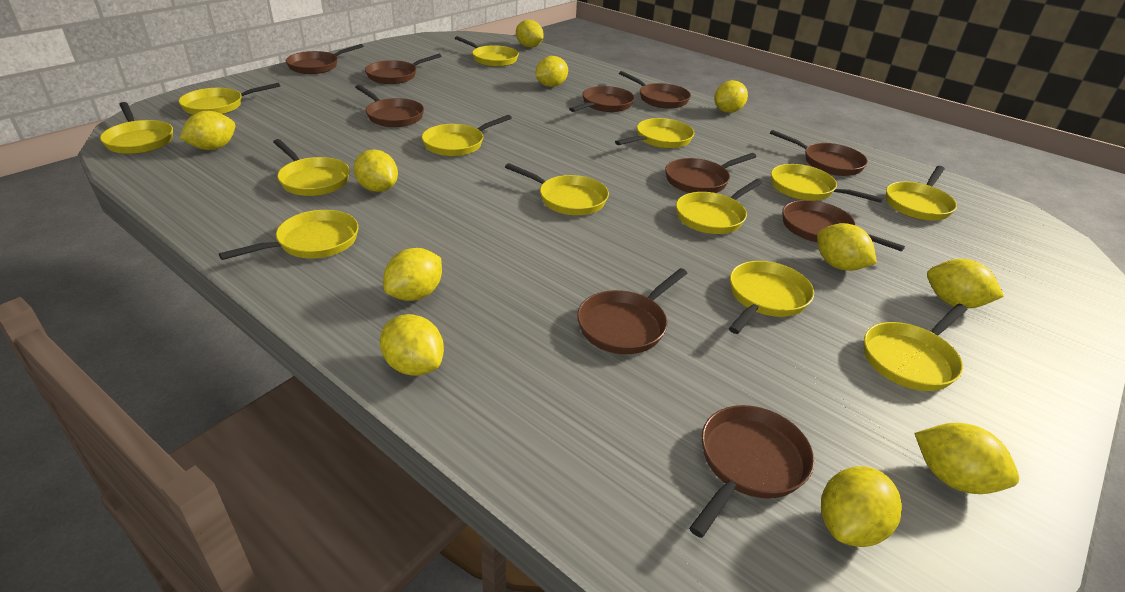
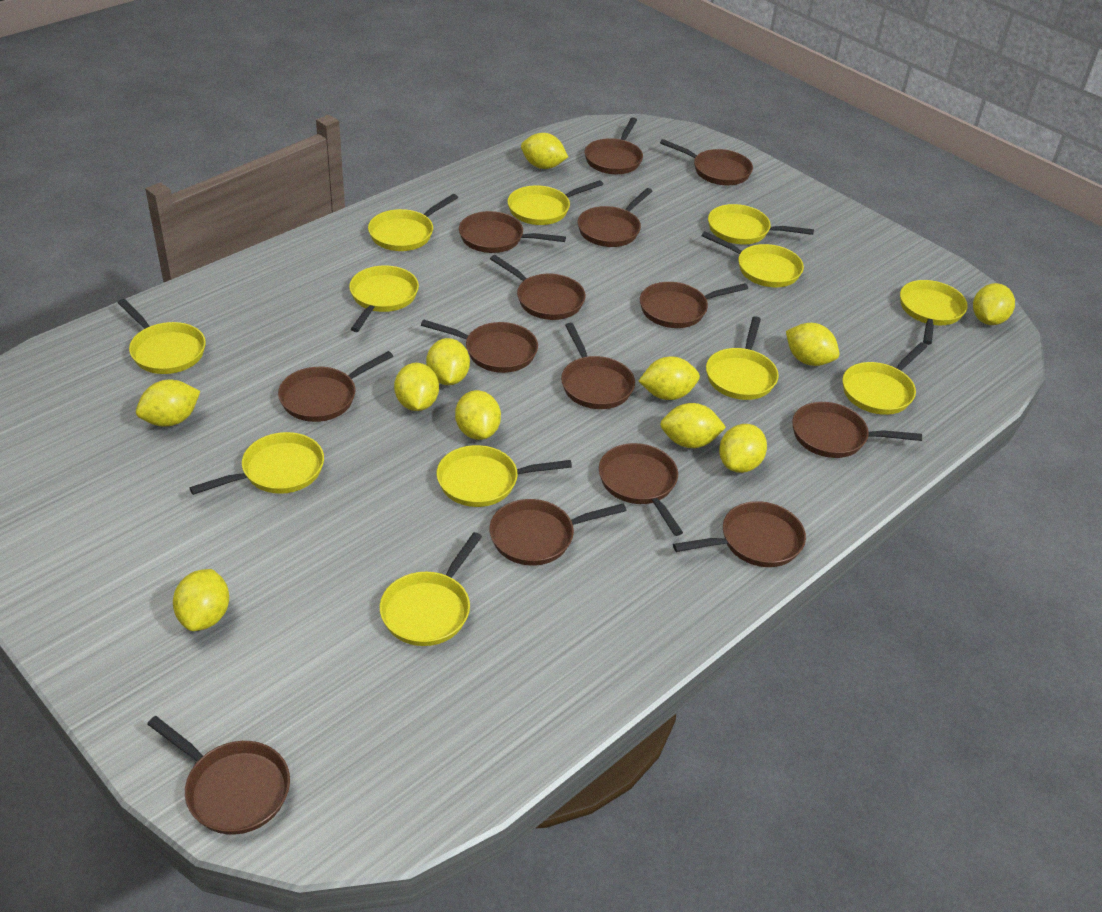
brown pan: [286,44,364,74] [355,85,424,127] [365,54,442,84] [569,86,635,112] [577,268,687,354] [619,71,691,109] [665,153,757,193] [689,405,815,538] [770,130,868,176] [782,200,905,251] = 10 -> [147,716,290,835] [278,351,393,422] [421,320,538,373] [459,211,566,253] [489,499,626,566] [490,255,586,320] [561,323,635,409] [578,188,652,247] [584,118,643,174] [599,443,683,536] [640,282,748,328] [660,139,753,185] [673,501,806,567] [792,402,922,458] = 14
yellow pan: [100,102,173,154] [178,83,280,115] [219,210,359,260] [273,139,350,196] [422,115,512,156] [455,36,519,67] [505,163,609,215] [615,118,694,149] [676,179,762,234] [729,261,814,334] [771,164,883,203] [864,304,968,391] [886,166,957,221] = 13 -> [117,299,206,374] [189,432,324,495] [349,265,419,332] [368,194,458,251] [380,532,482,646] [437,445,572,507] [508,180,603,225] [701,231,804,287] [706,316,779,400] [708,204,814,244] [842,342,927,415] [900,280,968,345] = 12

